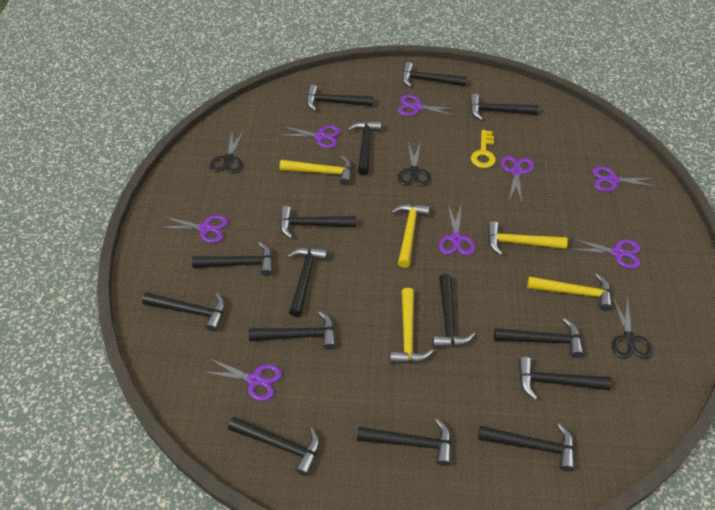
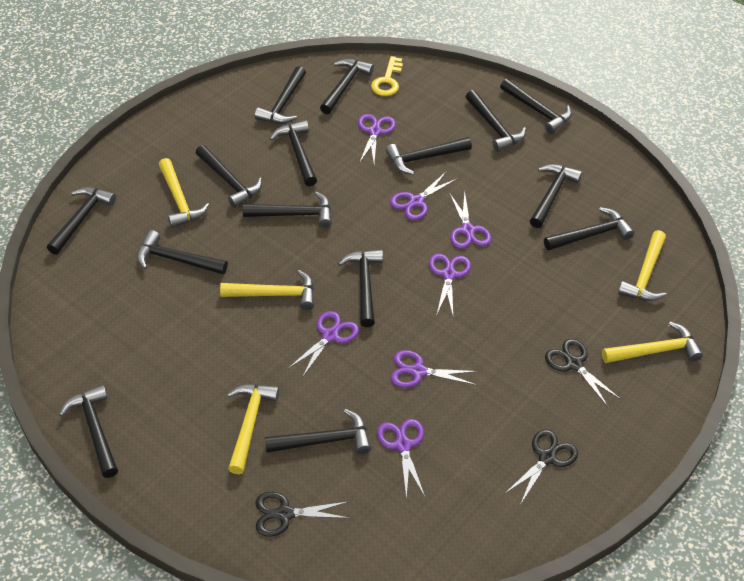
purple scissors: [159,215,228,243] [203,358,282,401] [278,125,341,148] [398,95,458,116] [439,205,475,255] [501,156,534,204] [570,238,640,269] [592,166,658,192] = 8 -> [289,311,359,377] [358,114,396,163] [377,419,425,499] [390,172,458,220] [390,350,478,388] [429,253,471,315] [449,191,491,249] = 7

